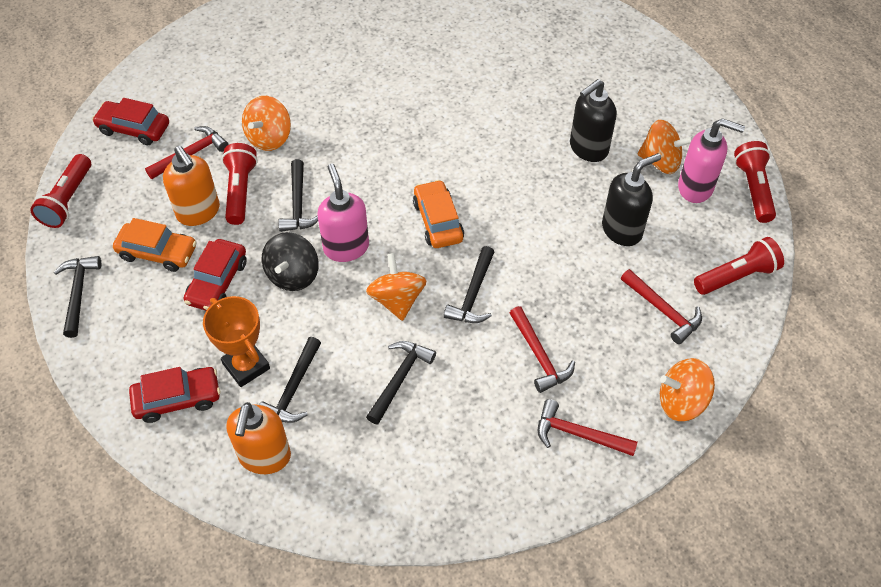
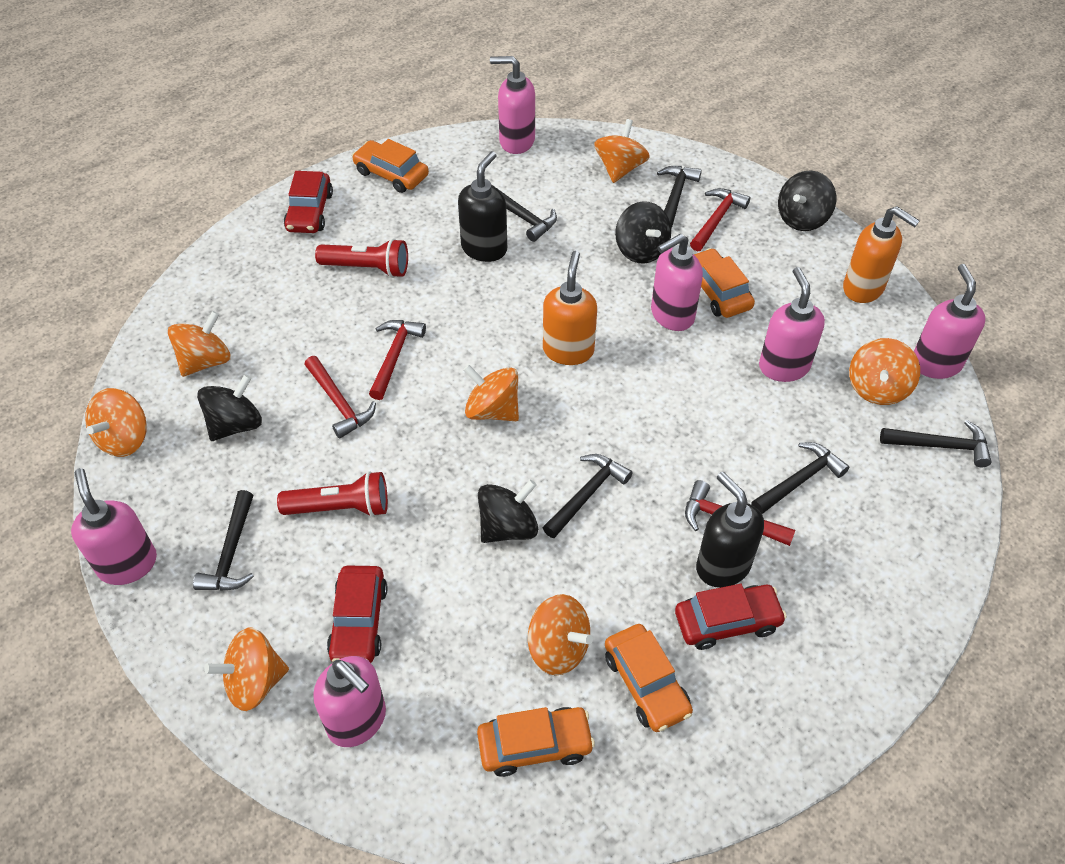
black hammer: [54,256,101,338] [259,337,321,423] [278,159,318,232] [366,341,436,424] [444,246,494,323] = 5 -> [193,490,254,591] [491,184,557,242] [543,454,633,538] [657,166,702,228] [751,442,849,514] [880,420,991,467] = 6
black spinning top: [262,232,319,291] = 1 -> [197,374,262,441] [478,479,538,543] [615,201,671,264] [778,171,836,231] = 4
orange car: [113,218,197,272] [413,180,464,248] = 2 -> [352,139,429,193] [477,707,595,777] [605,624,693,732] [694,248,755,318] = 4
orange spinning top: [242,96,291,151] [366,253,427,321] [637,120,693,174] [660,358,715,421] = 4 -> [85,388,147,457] [168,311,231,377] [204,628,289,711] [463,364,519,421] [528,594,593,675] [594,119,650,183] [849,338,920,405] = 7
orange trophy: [203,296,270,387] = 1 -> none = 0
pink soap dispenser: [317,164,369,262] [678,118,745,203] = 2 -> [71,468,157,585] [313,656,386,747] [490,56,535,154] [651,234,703,331] [759,267,825,382] [914,264,986,379] = 6
red flashlight: [30,154,91,228] [222,143,258,225] [694,237,784,295] [734,141,776,223] = 4 -> [277,471,388,517] [315,238,408,278] = 2

